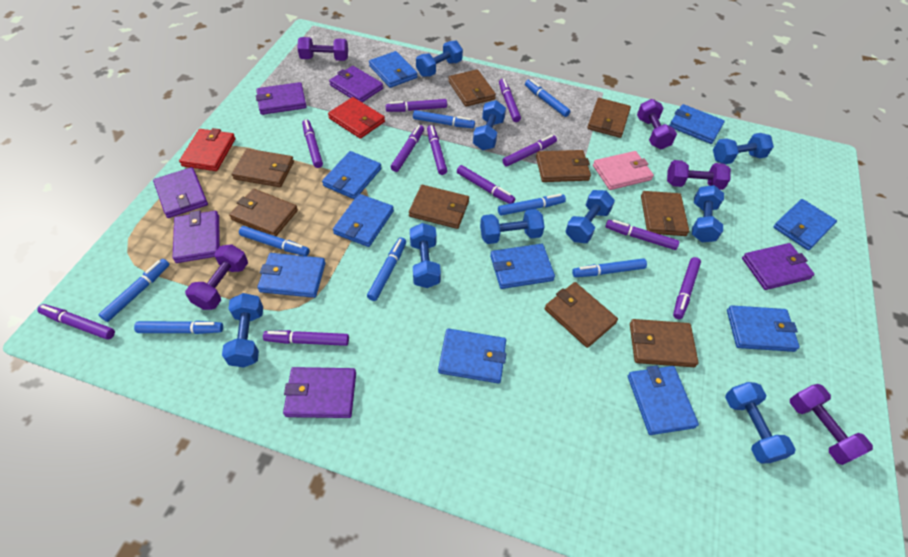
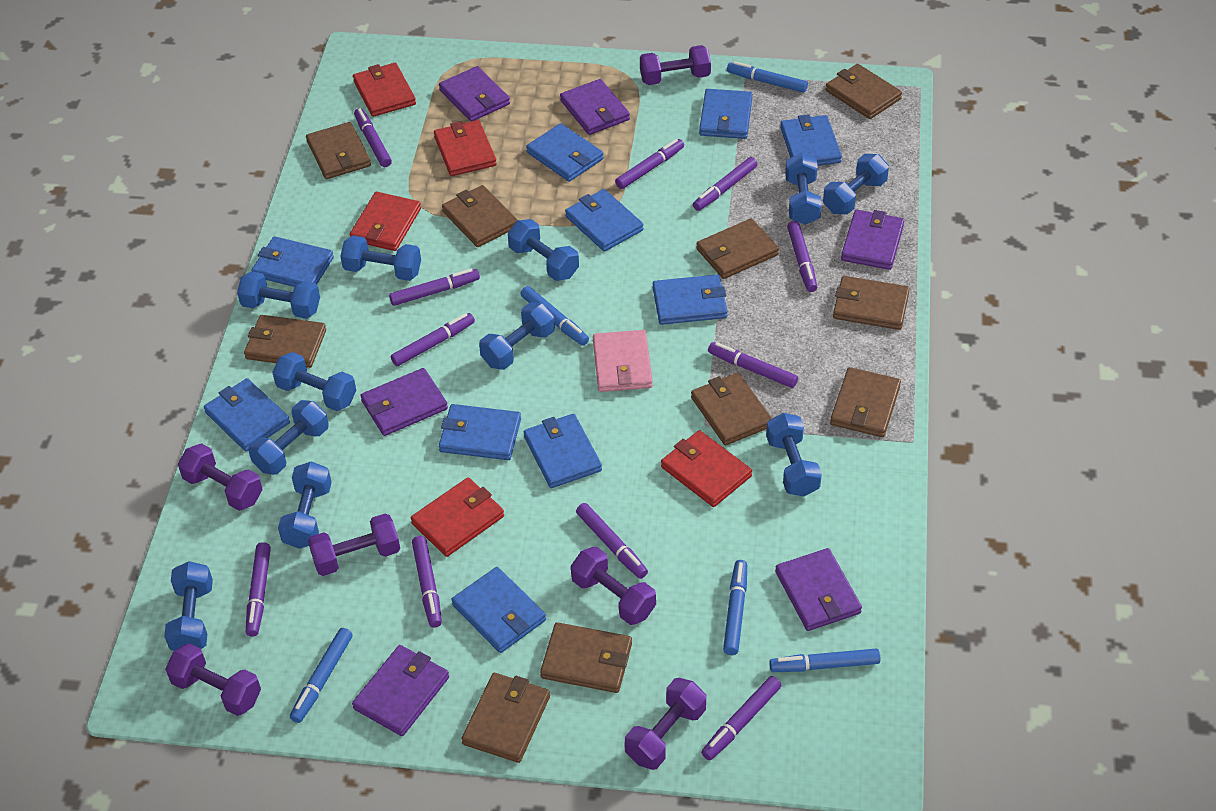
blue dumbbell: [222,293,263,367] [410,223,441,288] [416,41,463,77] [473,100,506,150] [480,209,545,244] [565,190,615,243] [692,185,724,242] [713,133,774,164] [725,382,796,463] = 9 -> [164,561,213,651] [237,271,320,319] [248,400,329,475] [272,352,356,411] [278,461,332,549] [340,236,421,281] [479,302,555,370] [508,219,579,281] [766,413,822,497] [785,153,822,225] [823,154,889,215] = 11
blue marker: [99,259,170,322] [134,321,223,334] [239,226,310,256] [367,238,406,301] [413,110,475,128] [498,194,566,216] [525,79,570,117] [572,258,647,277] = 8 -> [290,628,353,723] [521,286,589,346] [723,560,747,655] [727,61,808,93] [769,649,880,672] = 5
brown wallet: [229,189,298,236] [232,149,294,187] [409,185,469,229] [448,69,496,107] [536,150,591,182] [544,282,618,348] [587,98,631,138] [630,319,699,367] [641,191,689,236] = 9 -> [244,315,326,368] [306,122,371,179] [442,185,518,247] [461,673,550,763] [540,622,632,693] [691,372,772,446] [696,218,779,279] [825,64,902,119] [830,367,901,437] [833,276,910,330] = 10
purple dumbbell: [185,244,248,310] [297,37,348,61] [637,99,677,150] [667,160,731,190] [790,384,873,465] = 5 -> [165,643,261,716] [178,443,263,511] [308,514,400,576] [571,547,656,625] [625,678,706,770] [640,45,711,85] = 6
red wallet: [179,128,236,171] [328,97,385,139] = 2 -> [349,192,421,251] [353,63,416,117] [411,477,504,557] [434,120,497,176] [661,430,752,507] = 5

